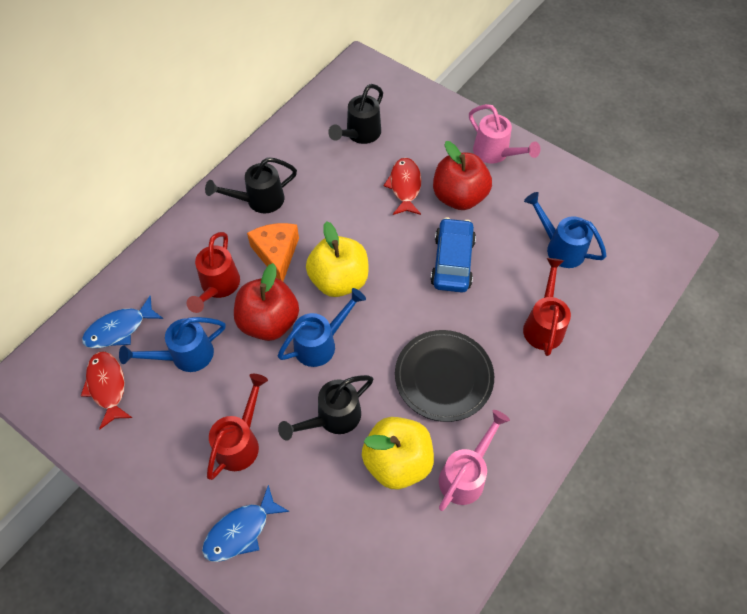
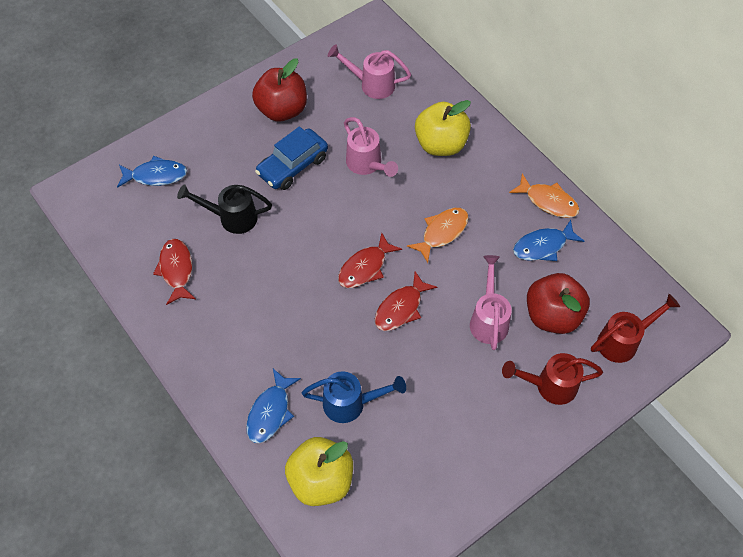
black plate: [395,330,494,422] = 1 -> none = 0
black watering can: [205,157,297,213] [278,375,373,441] [328,84,383,144] = 3 -> [177,184,272,234] = 1
blue fish: [82,296,163,348] [202,485,289,562] = 2 -> [117,156,187,188] [246,369,301,443] [513,220,585,261] = 3
blue watering can: [119,317,226,372] [277,288,366,367] [524,192,607,268] = 3 -> [302,371,406,423] = 1
orange cheese: [247,223,299,281] = 1 -> none = 0
orange fish: none = 0 -> [407,208,469,263] [509,173,580,218] = 2
pink watering can: [439,410,510,511] [469,104,541,164] = 2 -> [328,45,411,99] [344,117,398,177] [470,255,512,350] = 3
red fish: [81,351,132,429] [383,158,422,215] = 2 -> [153,239,196,305] [338,233,402,288] [375,271,437,331] = 3
red watering can: [186,232,240,313] [207,374,268,480] [523,258,571,356] = 3 -> [502,353,603,405] [591,294,680,363] = 2

